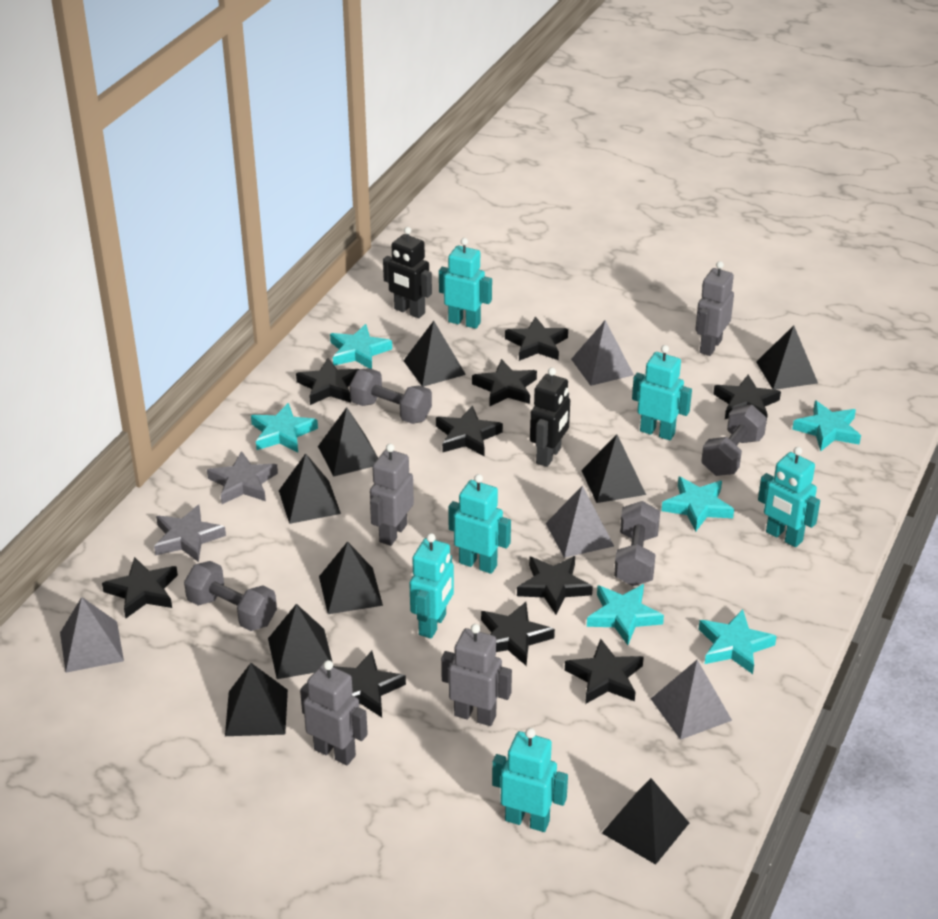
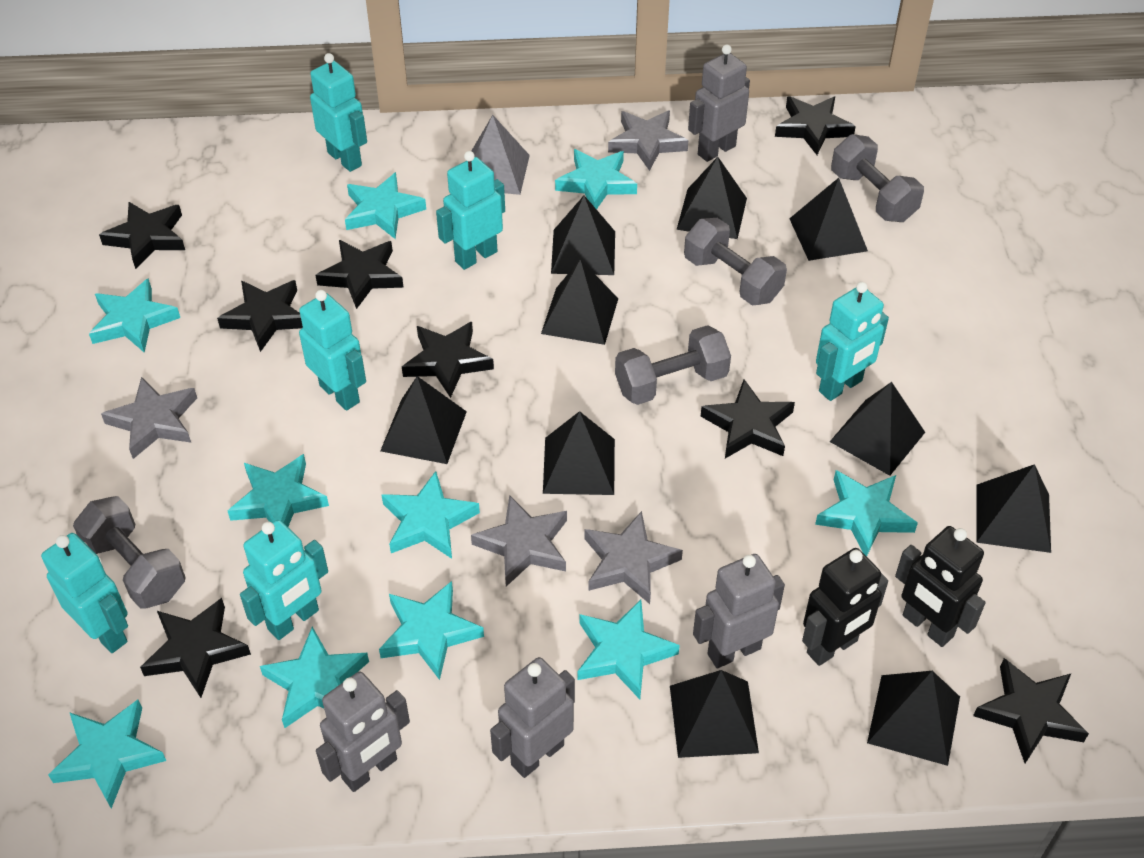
black pyramid: [225,663,288,736] [268,604,332,679] [279,453,341,524] [318,407,378,477] [319,541,383,614] [404,321,466,387] [581,434,646,503] [602,778,689,865] [756,325,818,390] = 9 -> [380,376,467,464] [541,259,618,345] [543,411,615,495] [551,196,615,275] [670,670,759,758] [677,157,747,239] [789,178,868,261] [830,382,925,476] [867,671,960,766] [976,464,1051,553] = 10
black star: [102,557,178,618] [296,358,359,405] [333,651,406,717] [436,406,503,456] [472,359,537,407] [481,602,555,666] [505,316,568,361] [517,556,593,615] [565,639,644,704] [713,375,781,422] = 10 -> [99,202,185,269] [140,598,251,698] [217,280,303,352] [315,240,404,309] [402,322,494,398] [701,379,795,458] [775,96,856,155] [973,658,1089,763] = 8
grey pyramid: [60,597,124,673] [546,486,614,558] [571,320,634,386] [651,660,732,740] = 4 -> [472,115,530,195] = 1
grey star: [154,505,226,562] [207,451,278,504] = 2 -> [101,377,197,459] [471,495,567,587] [584,511,683,604] [608,110,688,171] = 4
turquoise star: [251,403,318,453] [330,324,392,369] [587,584,664,645] [661,476,734,531] [699,609,777,674] [792,400,861,451] = 6 -> [48,700,166,809] [89,278,180,353] [228,454,329,527] [260,627,369,728] [345,172,426,239] [379,581,484,680] [382,471,480,559] [555,149,637,210] [578,600,680,699] [815,470,918,557] = 10

